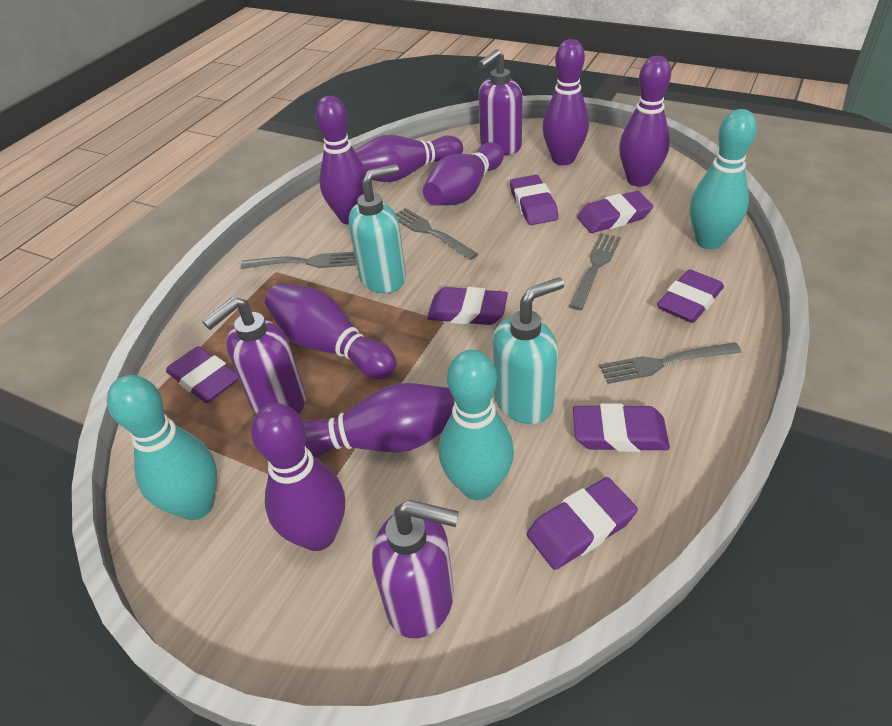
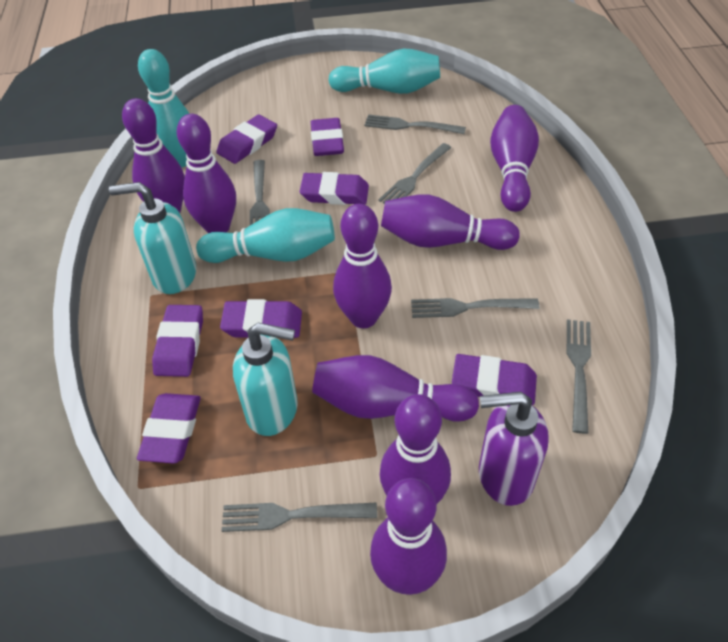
grey fork: [241,252,356,269] [396,208,478,260] [569,233,621,310] [599,342,742,384] = 4 -> [222,503,377,532] [250,160,270,225] [364,115,466,134] [378,143,451,204] [411,298,539,318] [567,320,591,434] = 6
purple soap dispenser: [202,297,306,414] [372,500,459,638] [478,49,523,155] = 3 -> [479,392,549,506] = 1

